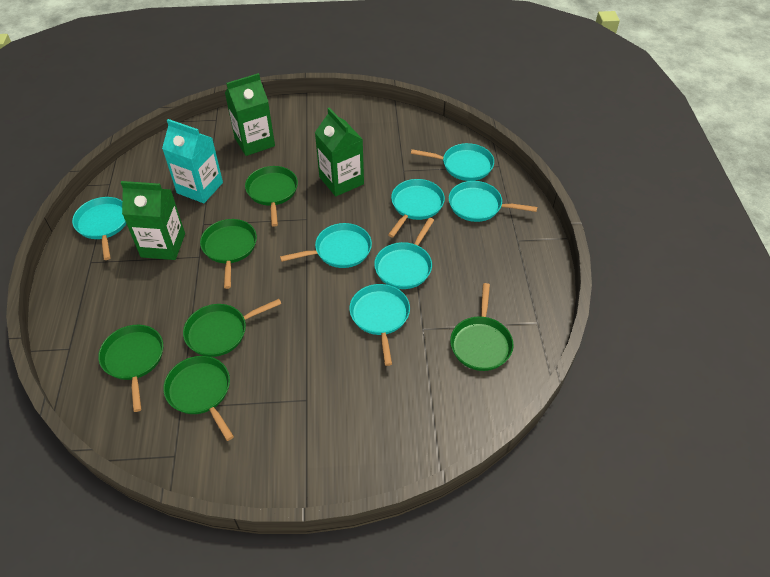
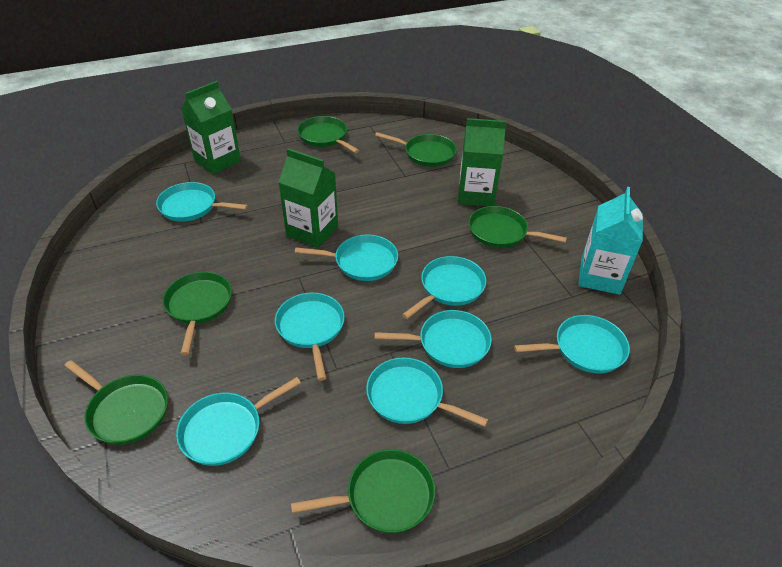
turquoise pan: [72,197,127,260] [280,223,372,268] [349,284,410,366] [374,218,434,289] [388,179,445,237] [411,143,494,181] [449,181,537,222] = 7 -> [156,182,248,221] [176,377,301,466] [275,293,345,381] [295,235,398,281] [366,357,488,427] [374,310,492,368] [402,256,486,319] [514,315,630,374] = 8

